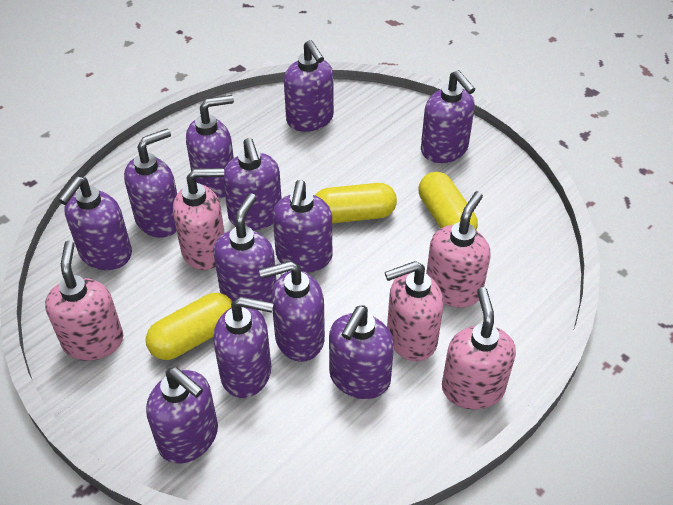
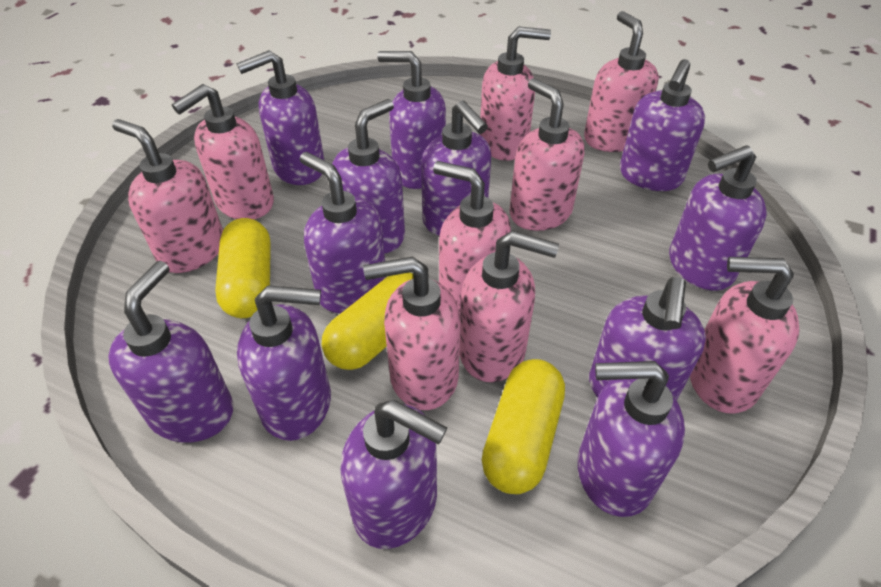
pink soap dispenser: [45,240,123,361] [173,168,225,270] [385,261,444,361] [426,191,491,307] [442,287,516,409] = 5 -> [112,119,223,273] [172,84,274,219] [363,257,461,410] [433,161,511,313] [460,231,559,382] [479,26,551,161] [509,78,584,231] [584,11,659,152] [690,257,800,414] = 9

